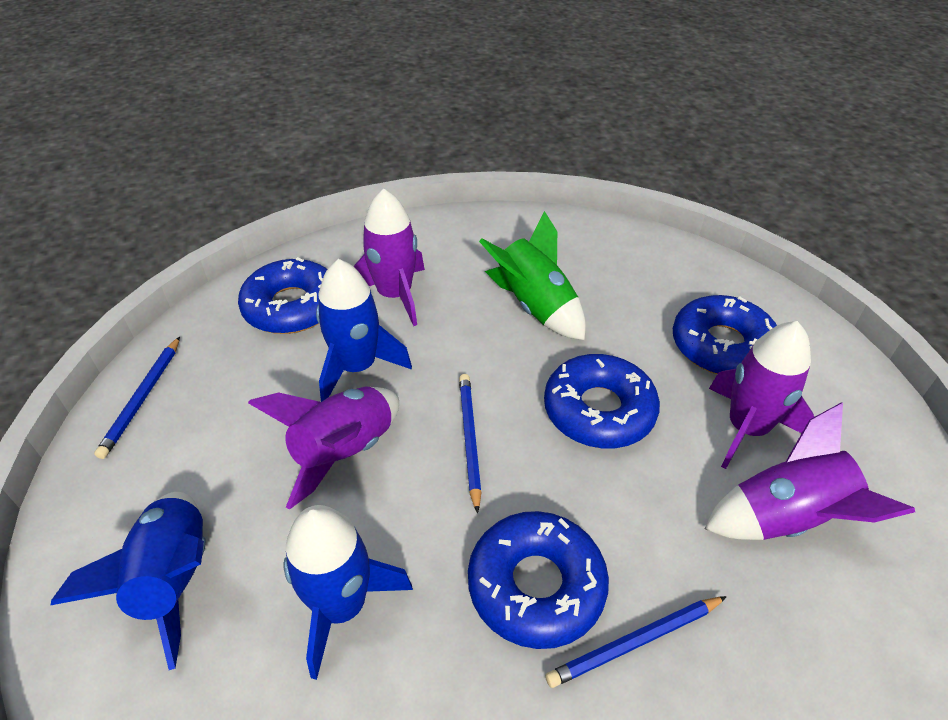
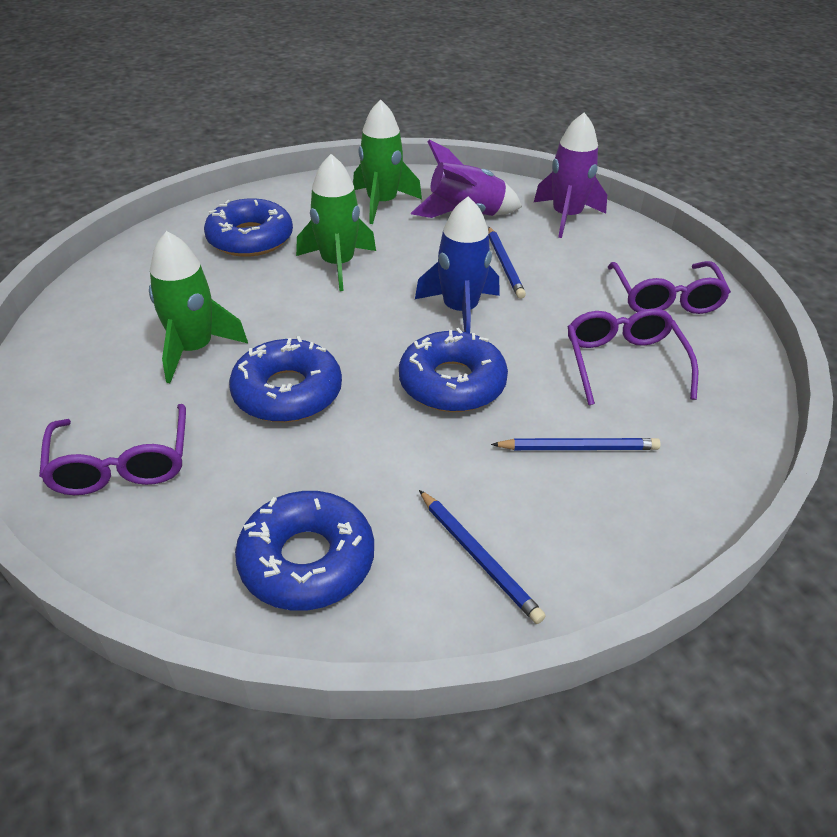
blue rocket: [51,492,206,670] [284,505,413,680] [316,259,412,402] = 3 -> [415,196,500,333] = 1
green rocket: [479,211,586,340] = 1 -> [149,231,248,383] [296,154,376,291] [353,99,422,224] = 3
purple glasses: none = 0 -> [39,404,186,495] [568,308,698,405] [608,261,731,314] = 3
purple rocket: [248,387,399,510] [353,188,425,326] [705,402,915,540] [709,321,814,469] = 4 -> [411,140,522,218] [534,112,607,238] = 2

